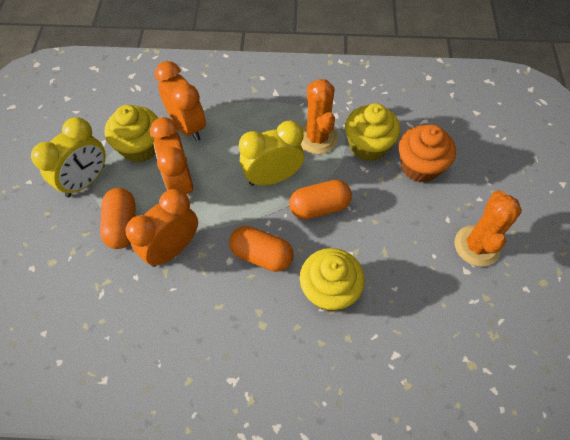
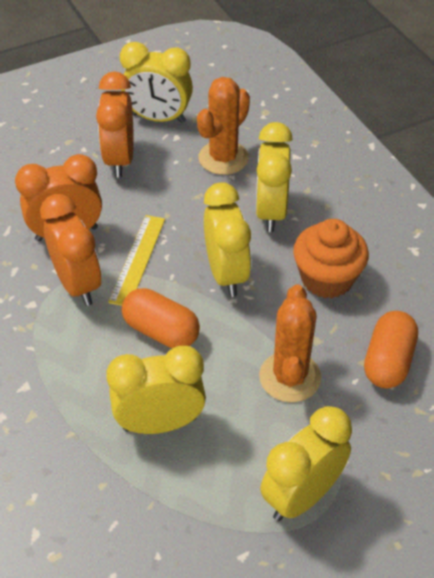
orange capsule: [100,188,136,249] [229,226,294,272] [289,180,352,220] = 3 -> [122,288,200,349] [364,311,418,388] = 2
yellow clock: [31,117,106,197] [239,121,304,186] = 2 -> [106,346,206,434] [120,42,193,123] [204,182,251,297] [255,122,293,232] [260,406,352,521] = 5
yellow cupcake: [105,105,158,163] [300,248,365,311] [345,103,400,161] = 3 -> none = 0
yellow ruler: none = 0 -> [109,215,165,306] = 1

